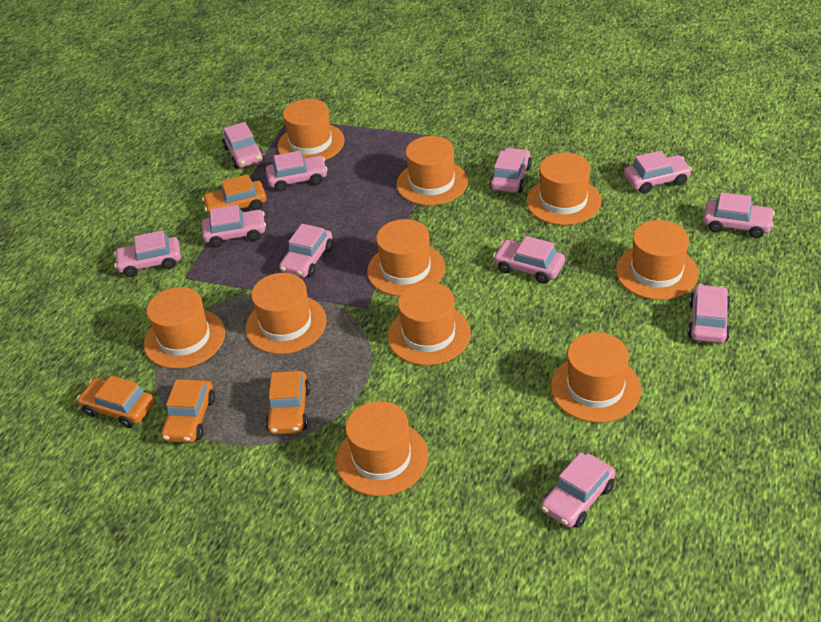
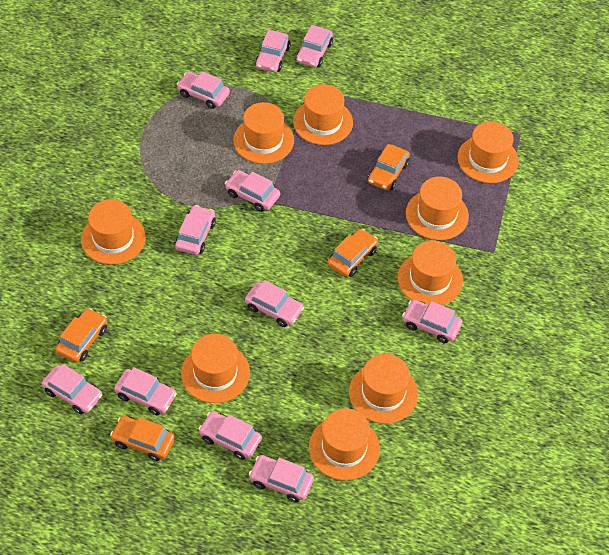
orange hat: [144,287,225,369] [246,273,327,354] [277,99,345,160] [336,401,428,496] [367,219,445,296] [388,282,471,365] [396,136,468,206] [526,153,601,225] [551,332,641,423] [616,220,698,300] = 10 -> [81,199,146,265] [181,334,250,403] [233,102,294,164] [293,84,353,145] [309,408,380,480] [349,354,418,424] [398,241,463,305] [406,176,469,240] [458,121,519,183] = 9

